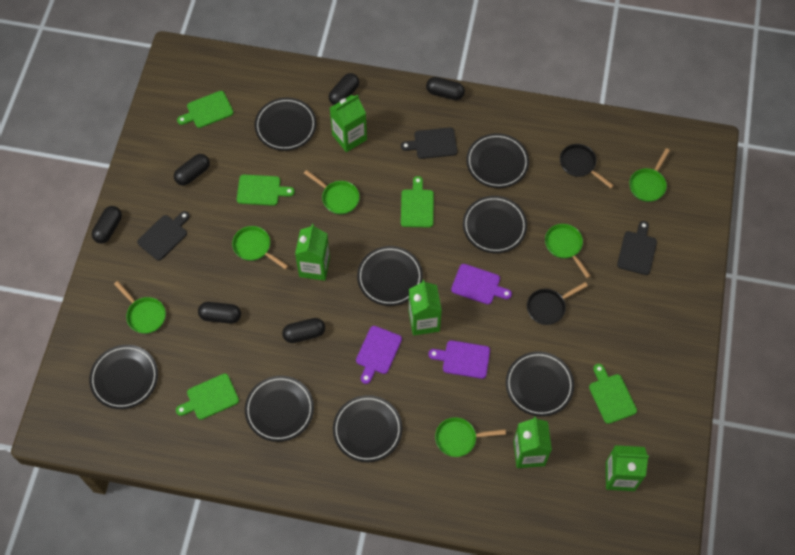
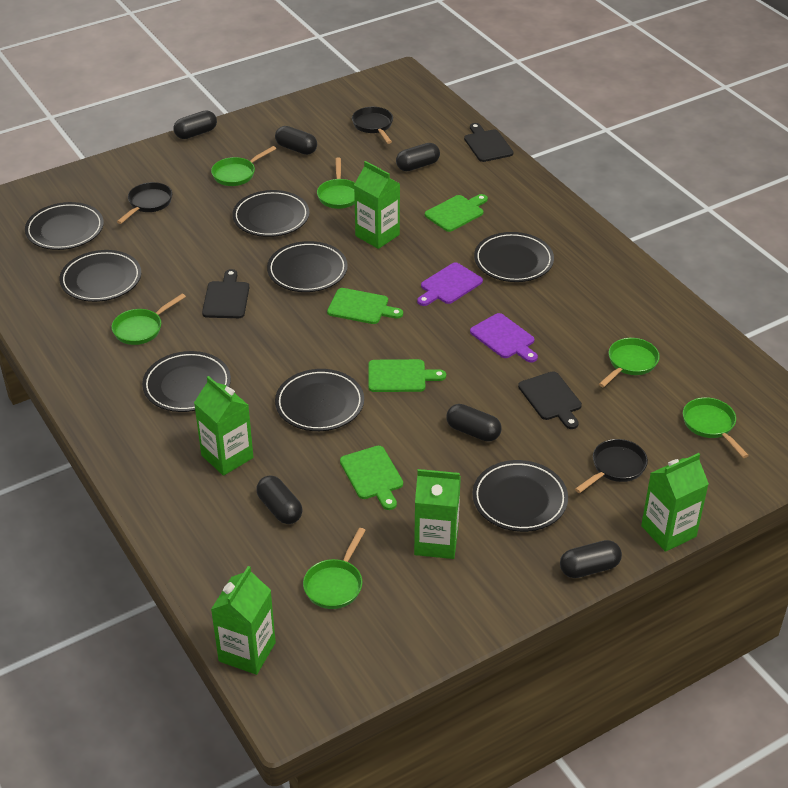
black pan: [527,282,588,325] [560,144,614,188] = 2 -> [117,182,172,224] [352,107,393,144] [575,439,648,493] = 3
green cutting board: [176,374,239,420] [177,91,233,128] [237,175,295,206] [401,176,434,227] [589,364,637,424] = 5 -> [327,288,403,324] [340,446,403,510] [368,359,446,392] [425,194,488,232] = 4
purple cutting board: [356,326,402,384] [428,340,490,379] [451,264,512,304] = 3 -> [417,262,483,306] [470,313,538,363] = 2

